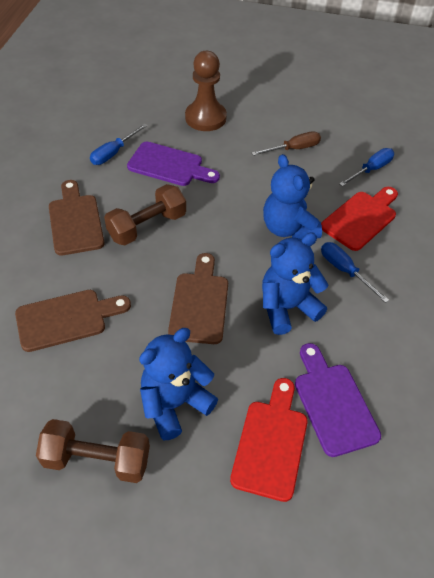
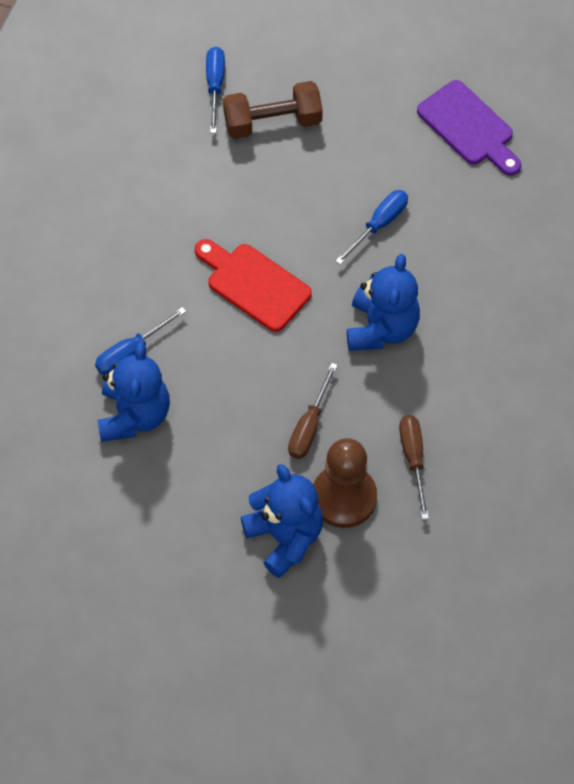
brown cutting board: [15,290,131,352] [49,180,105,255] [168,253,228,344] = 3 -> none = 0
brown dumbbell: [36,419,150,483] [104,184,186,245] = 2 -> [223,81,323,139] = 1
brown screwdriver: [252,131,321,156] = 1 -> [288,363,338,459] [399,415,429,519] = 2
purple cutting board: [127,142,220,186] [295,343,381,457] = 2 -> [417,80,521,176] = 1
red cutting board: [230,378,307,502] [321,187,398,251] = 2 -> [195,239,312,332] = 1

